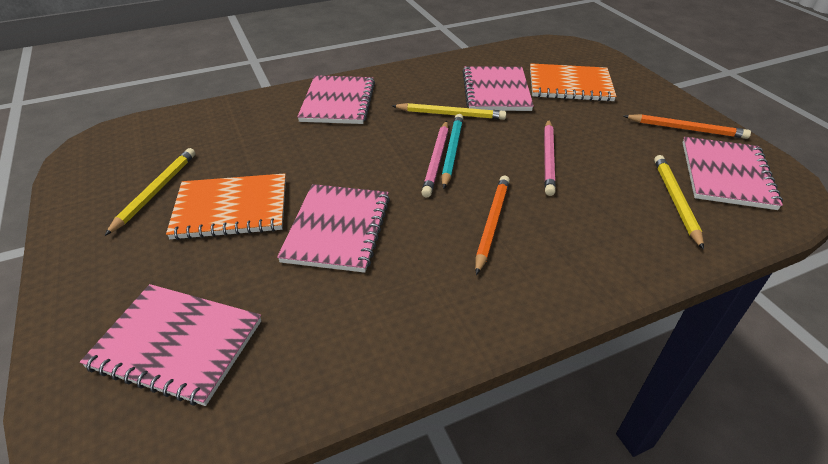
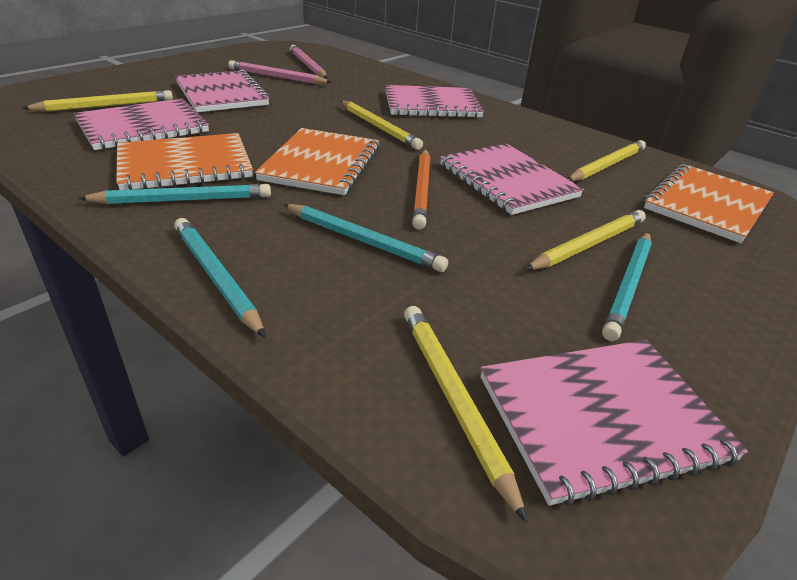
orange notebook: [166,173,286,240] [530,63,617,102] = 2 -> [116,133,253,190] [255,128,380,195] [644,164,774,243] = 3
orange pencil: [475,175,510,275] [624,114,751,139] = 2 -> [412,149,430,230] = 1
turquoise pencil: [441,114,463,189] = 1 -> [78,184,271,204] [174,218,266,338] [283,204,448,272] [602,232,652,341] = 4
yellow pencil: [105,148,195,236] [393,103,506,120] [654,155,704,250] = 3 -> [22,90,173,112] [341,100,423,150] [404,306,528,523] [525,210,646,270] [568,140,646,181] = 5

